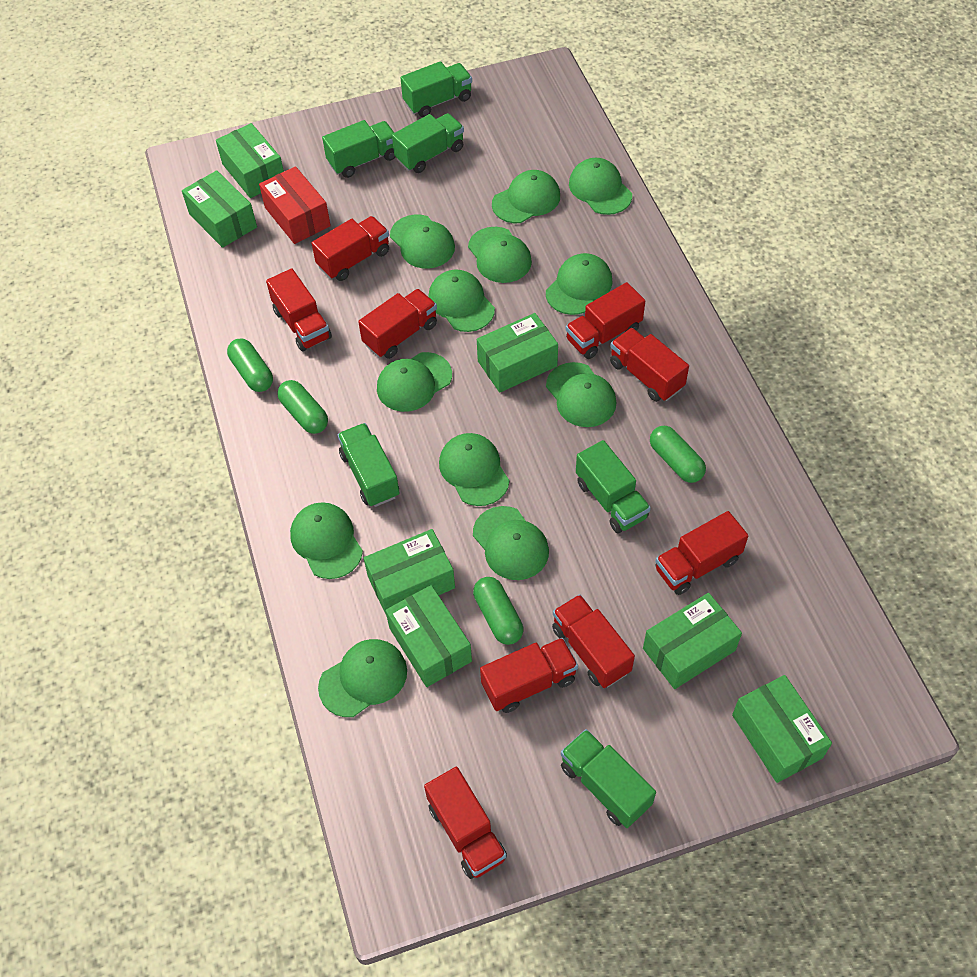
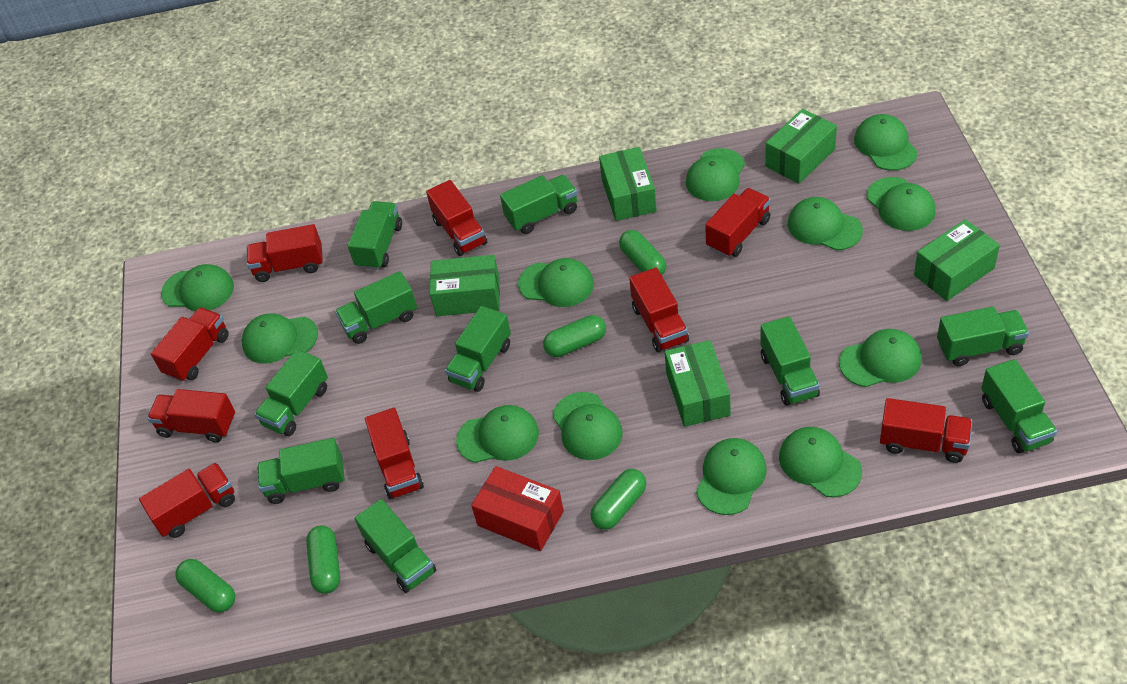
green box: [182,170,257,248] [216,123,284,198] [364,529,455,616] [385,585,472,687] [477,313,558,393] [643,593,742,689] [732,675,832,783] = 7 -> [430,255,500,316] [599,147,657,221] [665,340,731,427] [765,109,837,184] [914,219,1000,301] = 5
green capsule: [227,338,273,392] [277,380,328,434] [473,577,523,645] [650,426,706,483] = 4 -> [175,559,235,612] [306,525,340,594] [543,315,606,357] [590,469,646,530] [619,230,666,275] = 5
green truck: [322,120,395,178] [337,423,400,507] [392,113,464,173] [401,61,472,117] [561,729,656,828] [576,440,651,533] = 6 -> [254,349,328,436] [257,438,345,504] [335,271,417,344] [348,201,402,270] [355,499,436,593] [445,306,511,392] [500,175,577,234] [760,316,820,406] [937,307,1029,366] [981,359,1057,453] = 10

